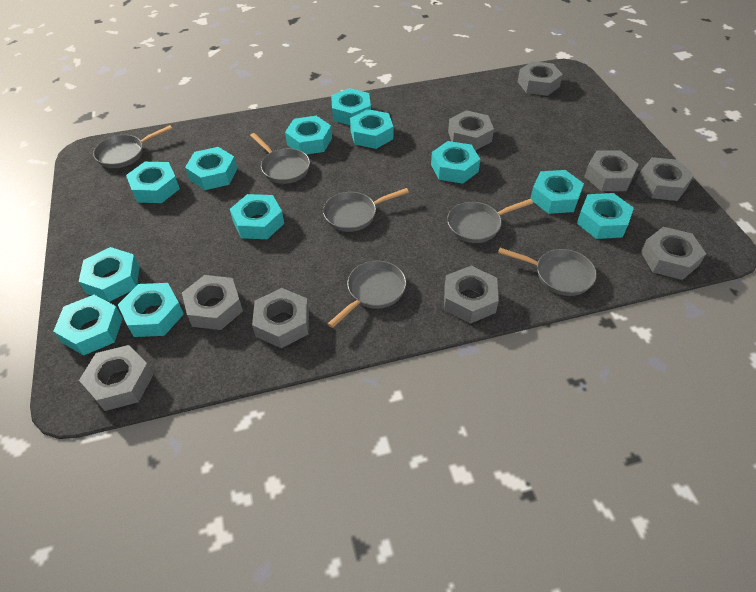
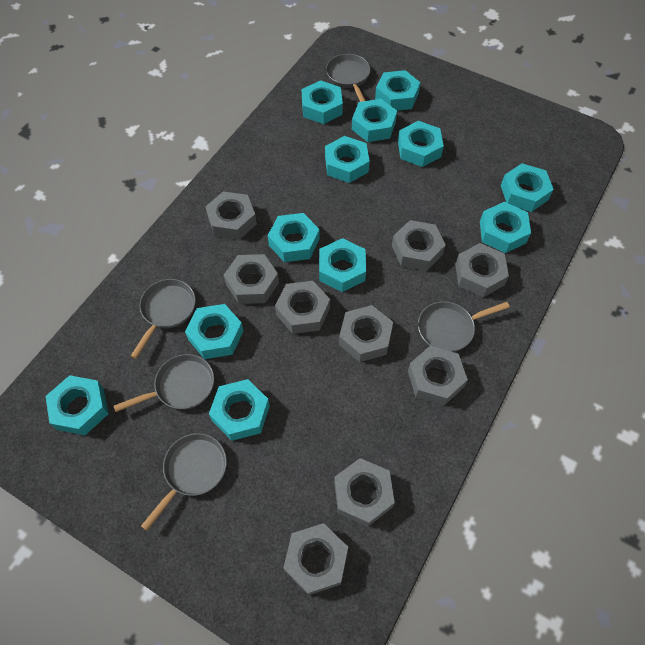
grey pan: [93,125,172,168] [250,133,310,184] [323,188,409,232] [327,261,406,328] [447,199,533,243] [498,248,597,296] = 6 -> [114,354,214,412] [131,279,196,359] [141,433,227,531] [326,54,370,102] [418,301,510,352] = 5

